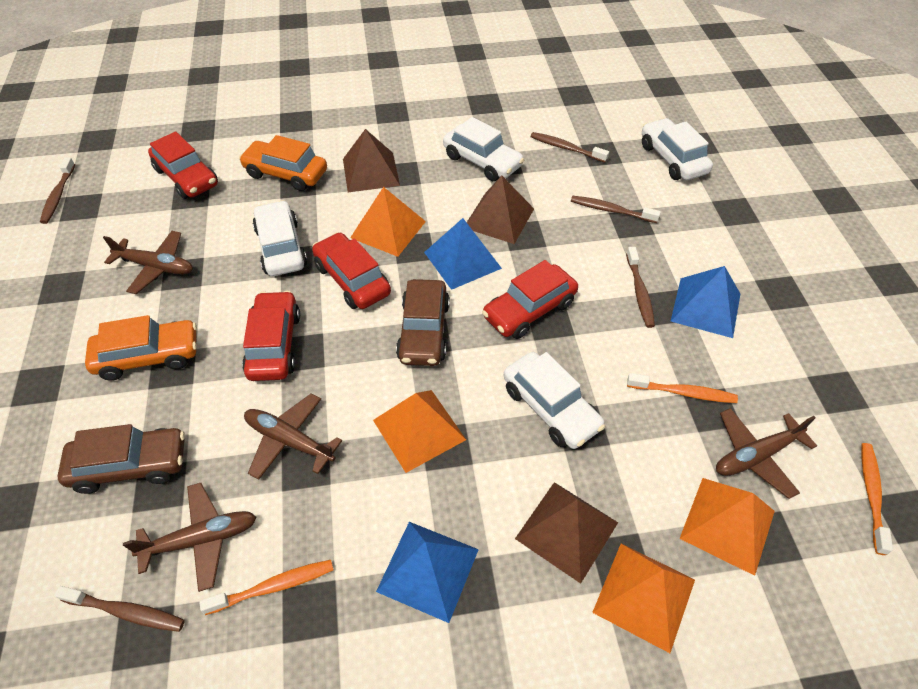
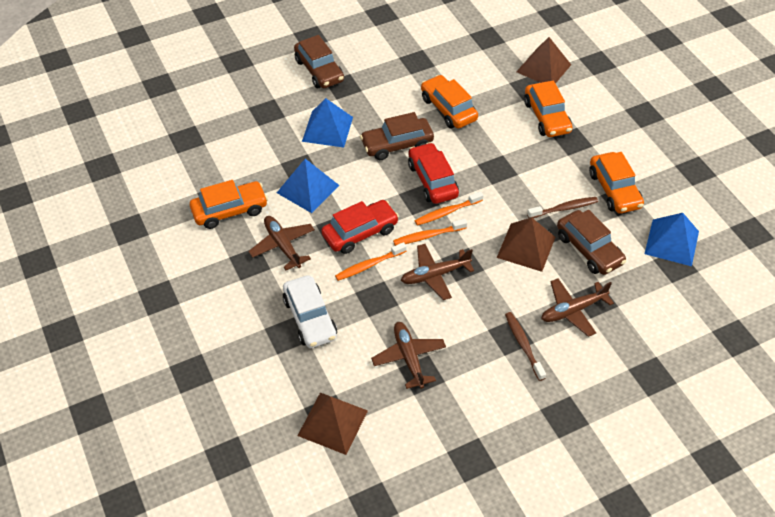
brown car: [58,424,185,494] [396,279,450,366] = 2 -> [294,35,344,88] [360,112,434,160] [557,210,627,275] = 3
brown toothbrush: [40,157,75,224] [54,586,185,632] [531,132,609,162] [571,196,661,223] [626,247,655,328] = 5 -> [505,312,546,381] [527,197,598,218] = 2
orange car: [85,315,197,381] [239,135,327,191] = 2 -> [190,180,268,229] [421,75,478,128] [524,80,573,137] [589,152,644,213] = 4
orange pyramid: [350,187,426,257] [373,390,466,473] [592,544,695,653] [679,478,775,576] = 4 -> none = 0
red car: [148,132,218,199] [242,291,300,381] [312,232,391,309] [482,260,578,339] = 4 -> [321,200,399,254] [408,142,459,204] = 2
white car: [253,200,307,276] [443,117,524,181] [504,352,605,449] [642,118,713,180] = 4 -> [283,275,337,348] = 1

